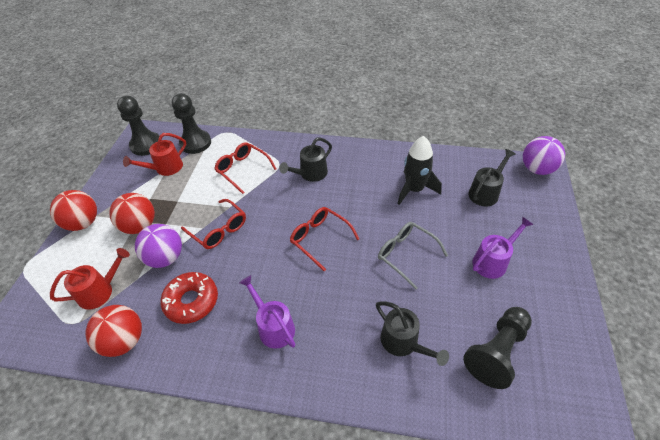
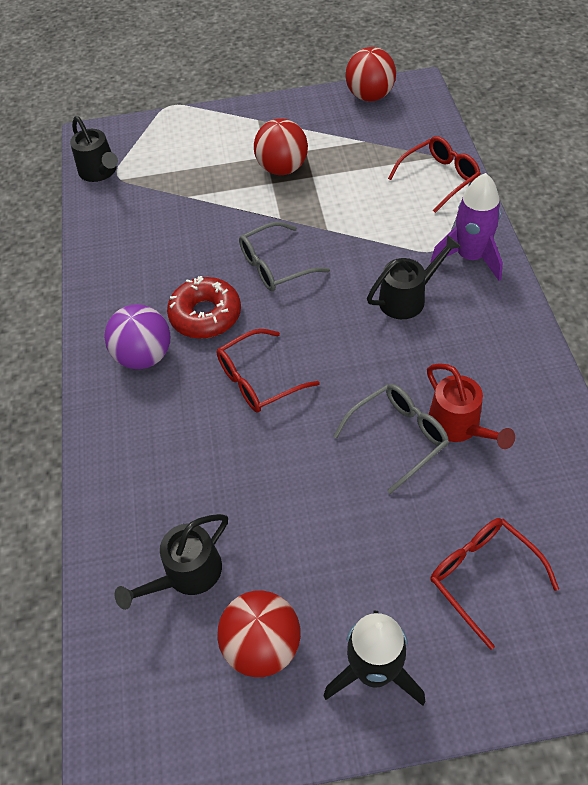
black pawn: [117,96,159,156] [172,93,211,154] [463,307,532,389] = 3 -> none = 0
grey glasses: [378,222,448,290] = 1 -> [239,222,330,291] [333,384,449,494] = 2
purple ball: [135,224,182,268] [523,136,565,175] = 2 -> [104,304,170,369] = 1
purple rocket: none = 0 -> [430,173,503,281] = 1
purple watering can: [239,275,295,349] [472,217,533,279] = 2 -> none = 0
red watering can: [50,248,130,310] [123,133,186,176] = 2 -> [427,363,515,449] = 1

